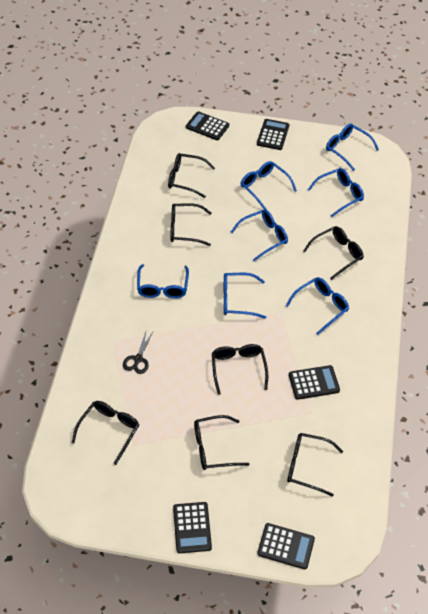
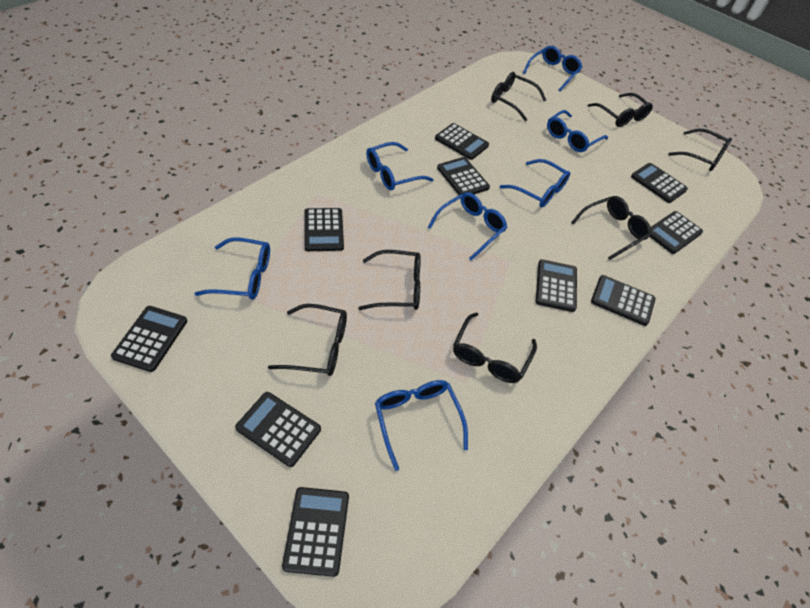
black calculator: [173,502,212,553] [186,111,229,140] [257,119,289,150] [257,523,315,569] [289,365,340,400] = 5 -> [111,306,187,372] [235,392,321,467] [282,487,349,577] [304,208,344,251] [435,123,489,160] [437,157,490,195] [536,259,577,312] [591,275,656,326] [631,163,688,203] [650,211,703,254] = 10
black scissors: [123,329,153,374] = 1 -> none = 0

